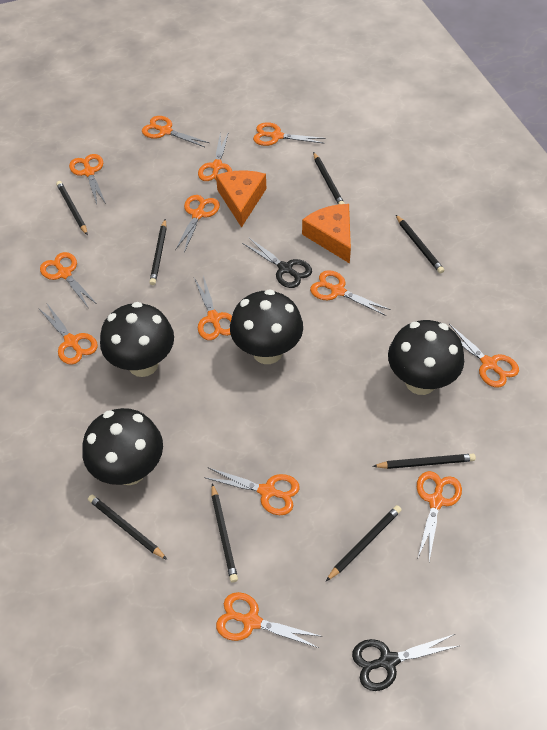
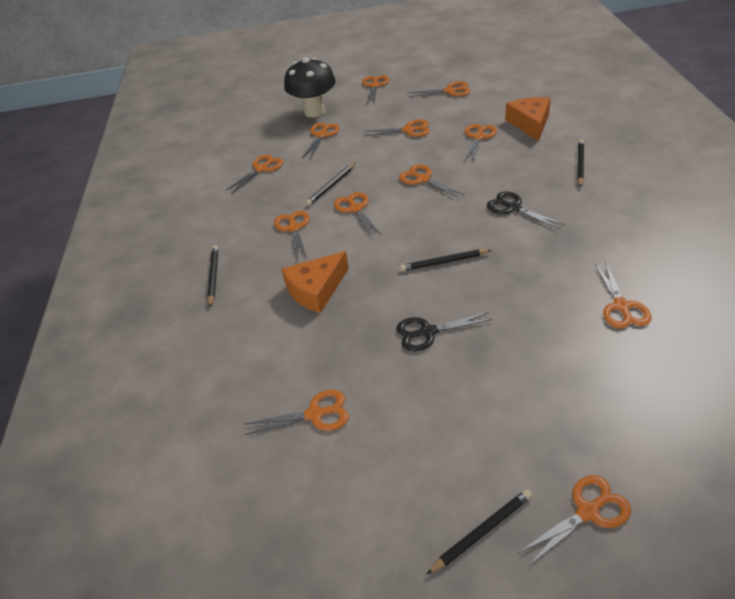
black mushroom: [82,408,163,485] [100,302,174,377] [230,289,303,364] [388,320,464,395] = 4 -> [284,57,336,117] = 1
black pencil: [56,181,88,235] [88,495,167,560] [149,219,167,285] [211,483,238,582] [313,152,345,204] [326,505,402,581] [372,454,476,469] [396,215,444,274] = 8 -> [207,245,218,307] [306,163,356,206] [400,249,492,271] [426,489,532,575] [577,140,584,187] = 5
orange scissors: [38,302,98,365] [40,252,97,307] [69,154,106,204] [142,116,209,147] [175,195,220,252] [194,276,232,340] [198,132,232,181] [204,468,300,515] [216,592,323,648] [253,122,326,146] [310,270,391,316] [417,471,462,561] [449,324,519,388] = 13 -> [225,155,283,194] [244,390,349,435] [274,211,310,260] [302,123,340,158] [334,192,382,237] [362,75,389,104] [363,119,430,137] [399,164,465,198] [408,81,470,98] [464,124,497,161] [518,475,631,566] [595,261,652,329] = 12

